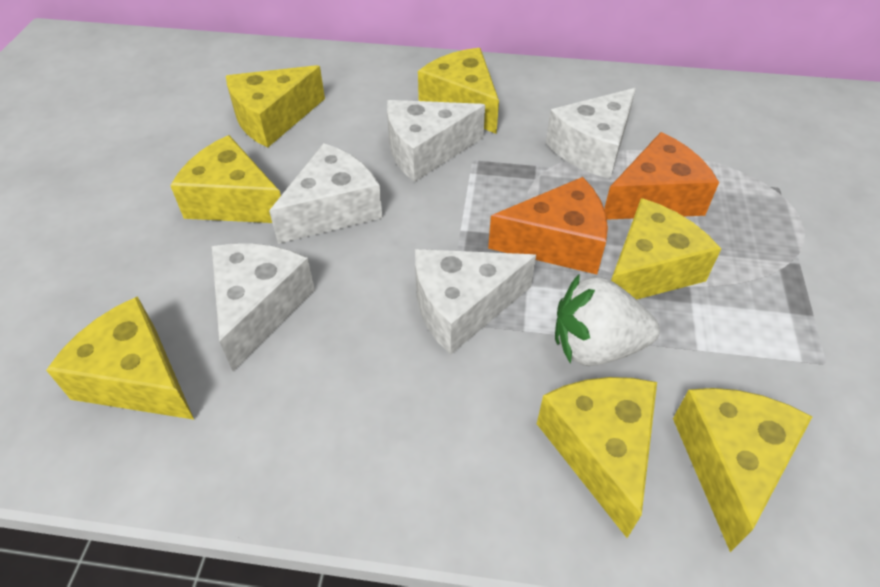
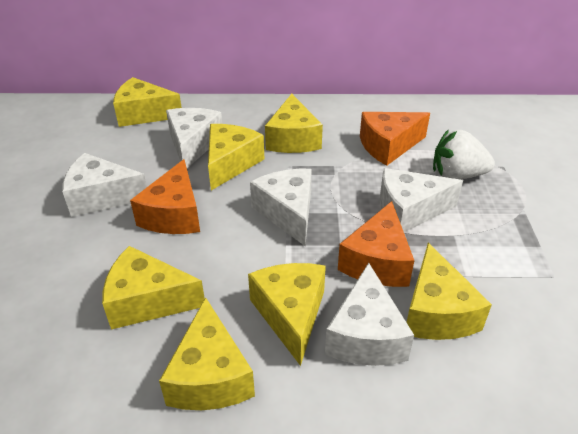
orange cheese: [488,177,608,275] [604,132,719,220] = 2 -> [130,159,200,234] [338,201,414,287] [360,112,430,166] = 3

